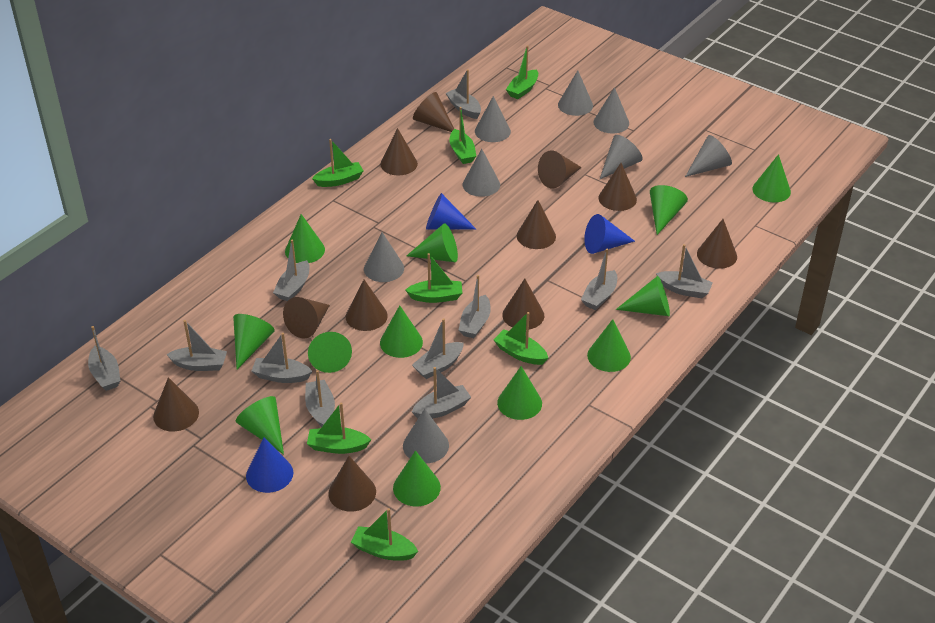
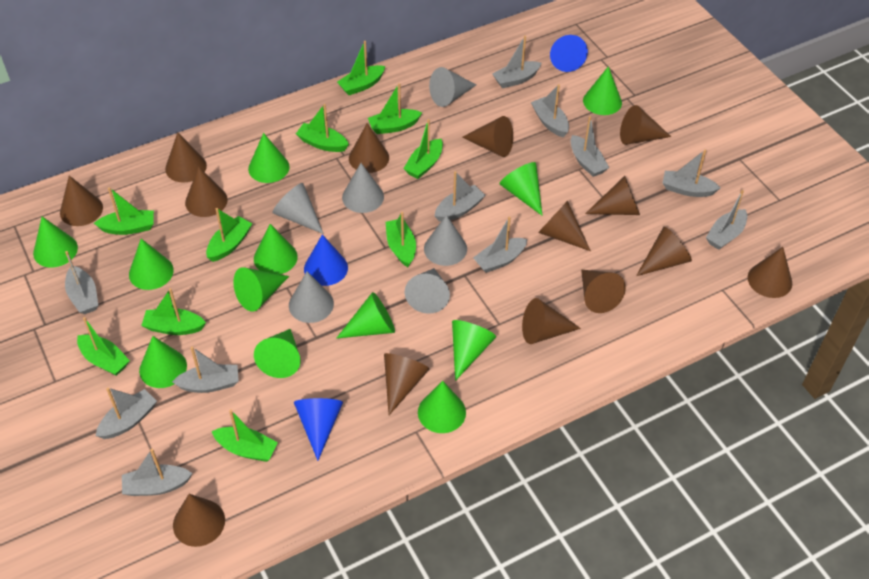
brown cone: [153,377,199,431] [283,297,330,338] [328,456,376,511] [346,280,388,331] [380,128,418,176] [413,92,454,132] [502,279,544,329] [517,200,556,249] [538,150,581,189] [598,163,637,211] [697,219,737,269] = 11 -> [60,176,103,226] [165,133,207,182] [173,494,225,547] [185,167,228,217] [349,123,389,173] [384,353,429,415] [463,116,513,157] [522,298,581,344] [538,201,591,251] [581,269,626,313] [585,176,640,215] [620,105,671,145] [636,227,692,276] [748,247,792,298] = 14
green boat: [307,402,371,454] [312,139,363,187] [351,508,418,561] [406,253,462,303] [450,107,476,164] [494,312,548,365] [506,45,538,99] = 7 -> [77,317,130,376] [94,187,154,235] [141,288,206,335] [206,208,253,262] [212,409,278,462] [296,104,349,152] [337,41,385,95] [368,83,422,134] [386,212,416,267] [403,119,443,179] = 10
grey cone: [364,232,404,282] [403,409,449,463] [463,149,500,197] [475,96,511,142] [558,70,593,116] [593,87,629,134] [600,135,643,179] [685,135,732,177] = 8 -> [272,183,324,234] [289,272,334,323] [342,163,384,213] [405,268,450,314] [424,215,467,266] [429,67,476,107] = 6

